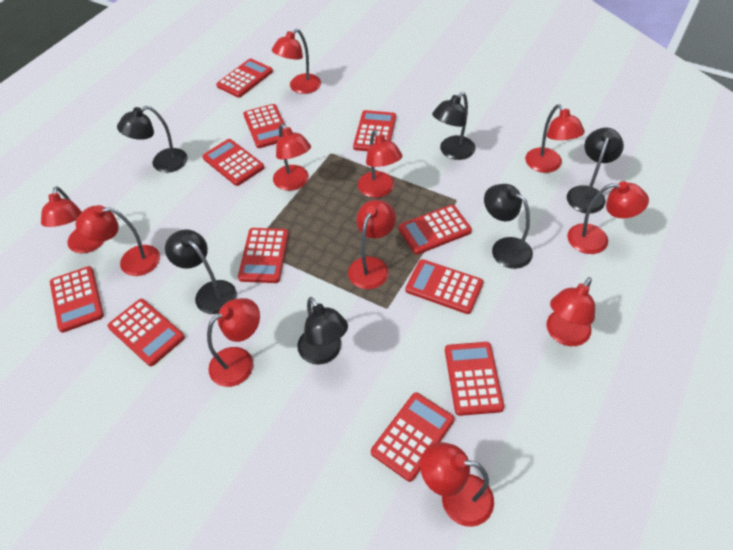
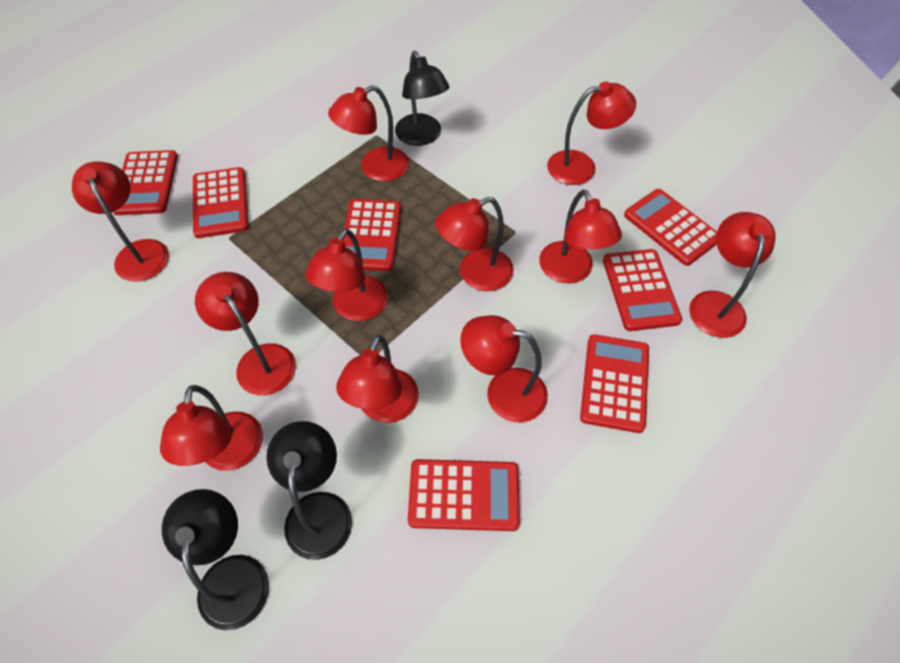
black lamp: [117,106,187,173] [165,229,237,314] [297,297,348,365] [432,92,475,160] [484,184,533,269] [567,127,624,213] = 6 -> [162,489,269,630] [266,421,352,560] [395,51,449,146] = 3
red calculator: [50,266,104,333] [107,299,185,366] [202,139,264,186] [216,59,273,98] [238,228,289,283] [243,104,285,148] [353,110,396,151] [371,392,454,482] [398,205,472,255] [406,259,484,314] [445,342,504,416] = 11 -> [113,150,178,215] [193,167,249,238] [344,199,401,271] [408,459,520,531] [580,334,649,433] [603,249,682,331] [624,189,717,266] = 7

